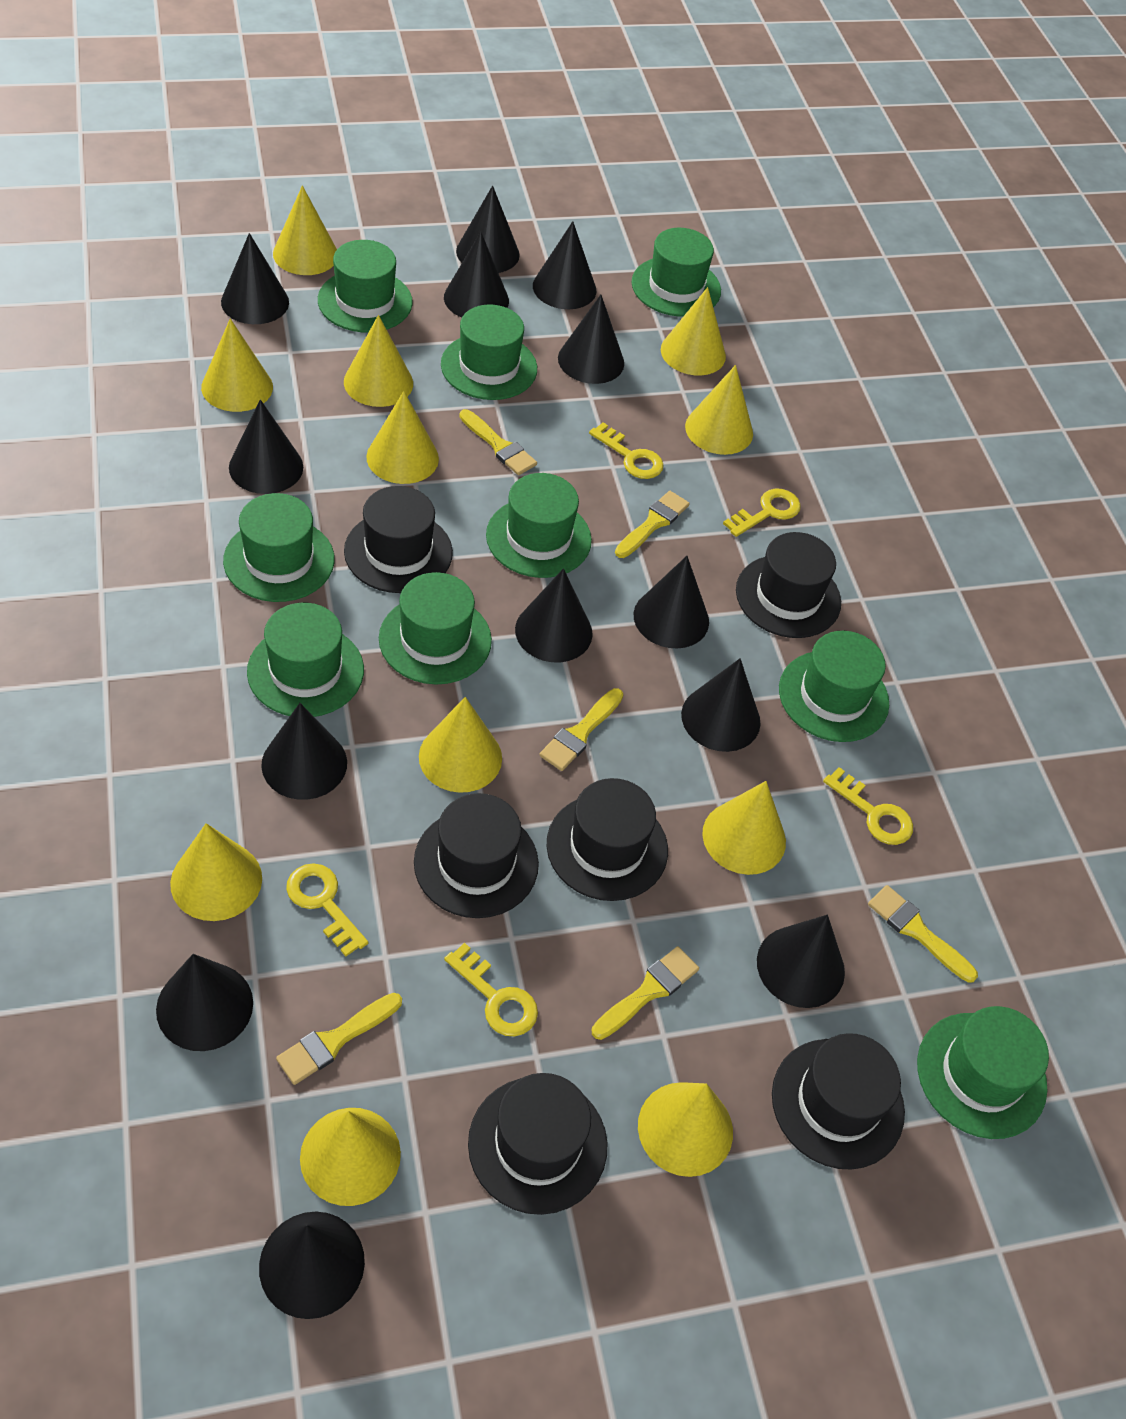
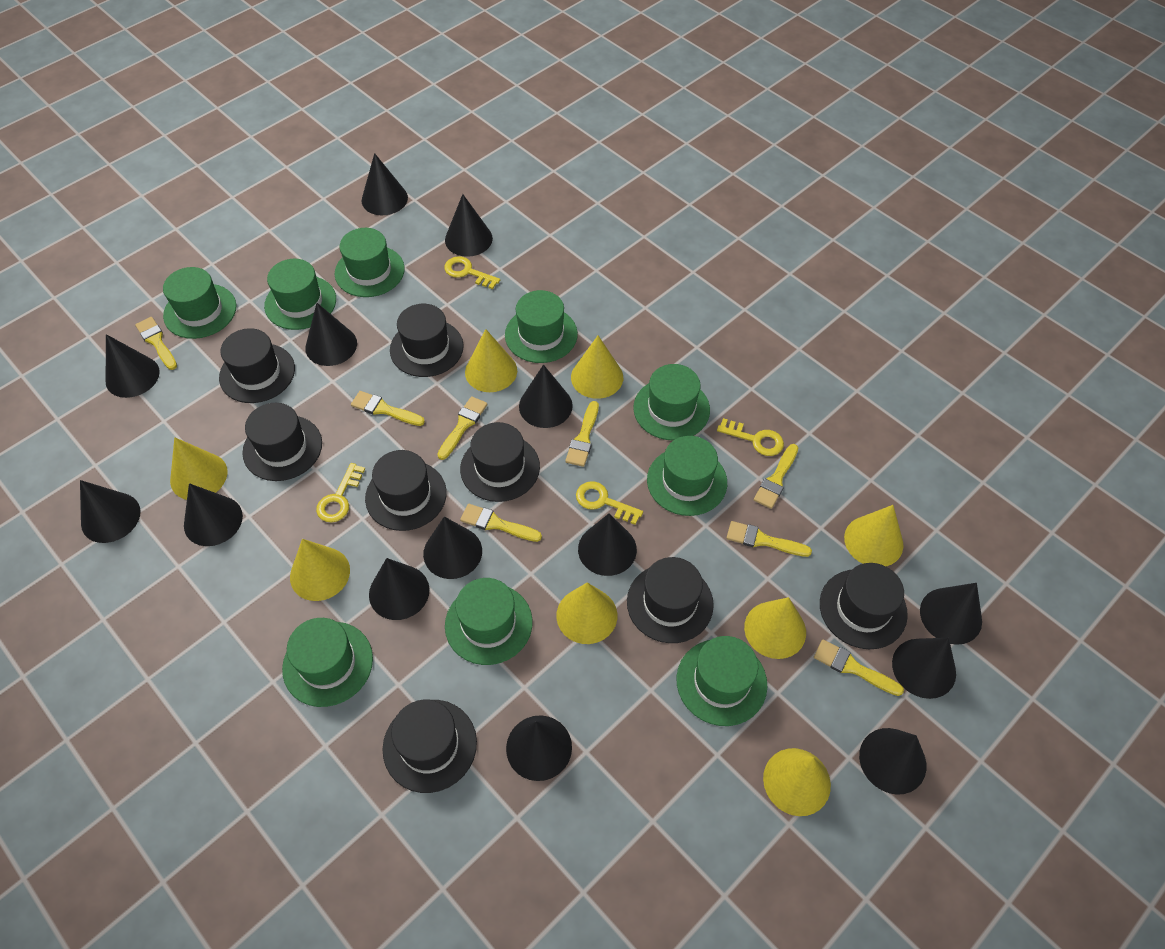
black cone: [156,954,253,1051] [221,233,289,324] [229,400,303,494] [259,1212,365,1319] [261,703,347,800] [444,232,509,317] [456,186,520,273] [515,568,593,662] [533,221,597,309] [558,295,624,384] [634,556,709,649] [681,658,761,752] [757,915,845,1008] = 13 -> [80,480,140,543] [106,334,160,398] [184,483,243,546] [305,303,357,366] [362,153,408,215] [369,558,429,620] [423,516,482,579] [445,194,493,257] [506,715,572,781] [519,365,573,428] [578,513,637,576] [859,728,926,795] [892,638,956,699] [920,583,982,645] = 14
black hat: [344,486,453,593] [414,793,539,918] [468,1073,607,1215] [547,778,668,901] [736,532,841,638] [772,1033,905,1170] = 6 -> [219,328,295,403] [242,403,322,481] [365,450,447,531] [382,700,477,793] [390,304,464,377] [460,422,540,502] [627,557,714,643] [820,563,908,649] = 8
yellow brush: [276,993,402,1085] [459,409,537,475] [540,688,623,771] [592,946,699,1040] [615,491,690,558] [868,885,978,983] = 6 -> [135,317,177,370] [351,391,425,426] [437,396,488,460] [460,504,542,542] [565,401,599,467] [726,521,812,557] [754,444,798,509] [814,639,904,696] = 8
yellow cone: [170,823,262,921] [201,319,273,412] [273,185,337,275] [300,1108,401,1206] [344,315,413,407] [366,391,439,484] [419,697,502,793] [638,1082,733,1177] [661,287,726,375] [685,365,753,455] [702,781,786,875] = 11 -> [170,437,228,500] [290,539,350,601] [465,329,517,392] [556,582,617,644] [571,335,623,399] [744,597,806,659] [763,748,831,816] [844,505,904,566] = 8
yellow key: [286,863,368,957] [444,943,538,1036] [589,422,664,479] [723,488,801,537] [823,767,913,845] = 5 -> [316,463,365,522] [444,256,500,289] [576,481,643,525] [717,418,784,456] = 4

